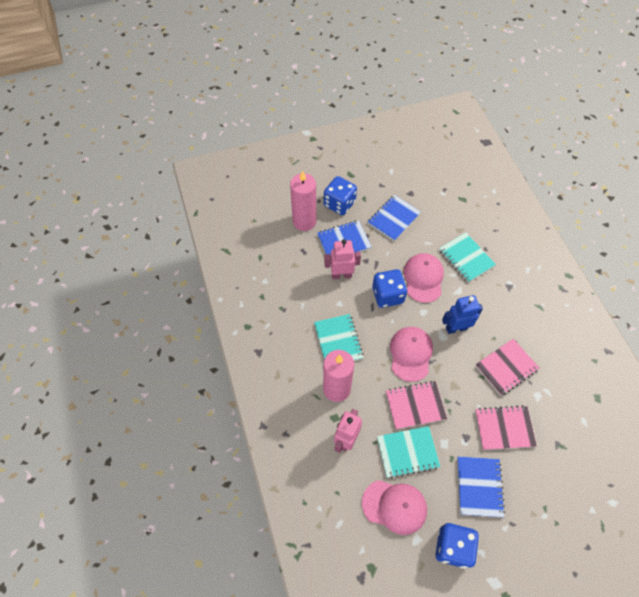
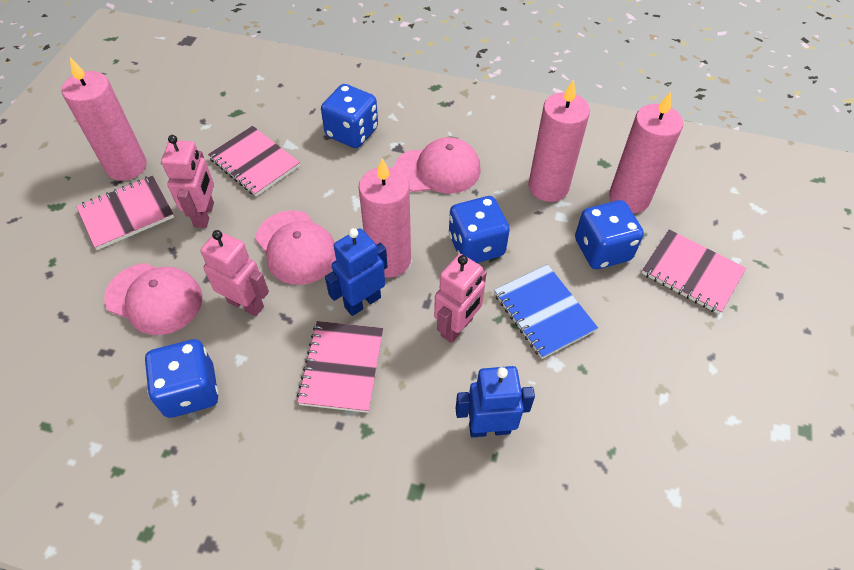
blue dice: [324,176,357,215] [372,269,407,308] [435,523,479,569] = 3 -> [145,339,218,418] [321,84,378,148] [449,196,510,263] [575,200,644,269] = 4
blue notebook: [317,220,371,257] [368,195,421,241] [457,457,505,517] = 3 -> [494,264,598,359] = 1
blue robot: [442,295,483,334] = 1 -> [325,228,387,316] [456,366,535,437] = 2
pink candle: [290,170,316,231] [323,350,354,402] = 2 -> [62,58,147,181] [358,159,411,278] [528,79,590,202] [609,92,683,213] = 4
pink notebook: [386,381,447,429] [475,339,539,396] [475,405,537,450] = 3 -> [76,176,174,250] [208,126,300,197] [297,321,383,413] [642,229,746,314] = 4
pink robot: [324,239,361,279] [334,409,362,453] = 2 -> [161,135,214,228] [200,230,269,316] [434,254,487,343] = 3
turquoise notebook: [314,314,363,361] [377,426,440,479] [439,233,496,283] = 3 -> none = 0

